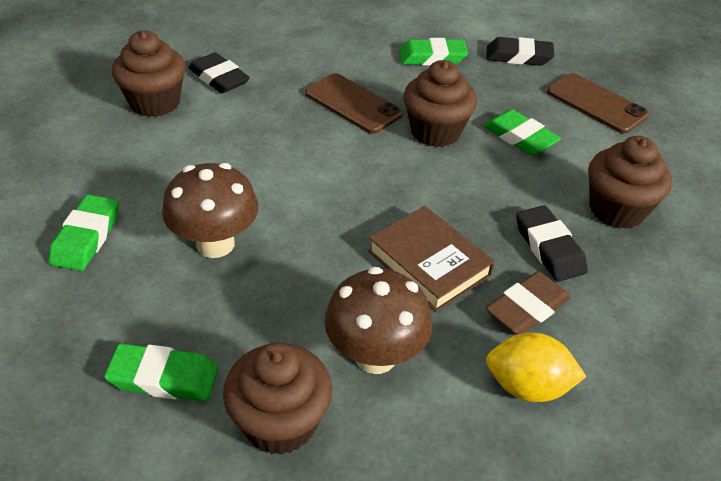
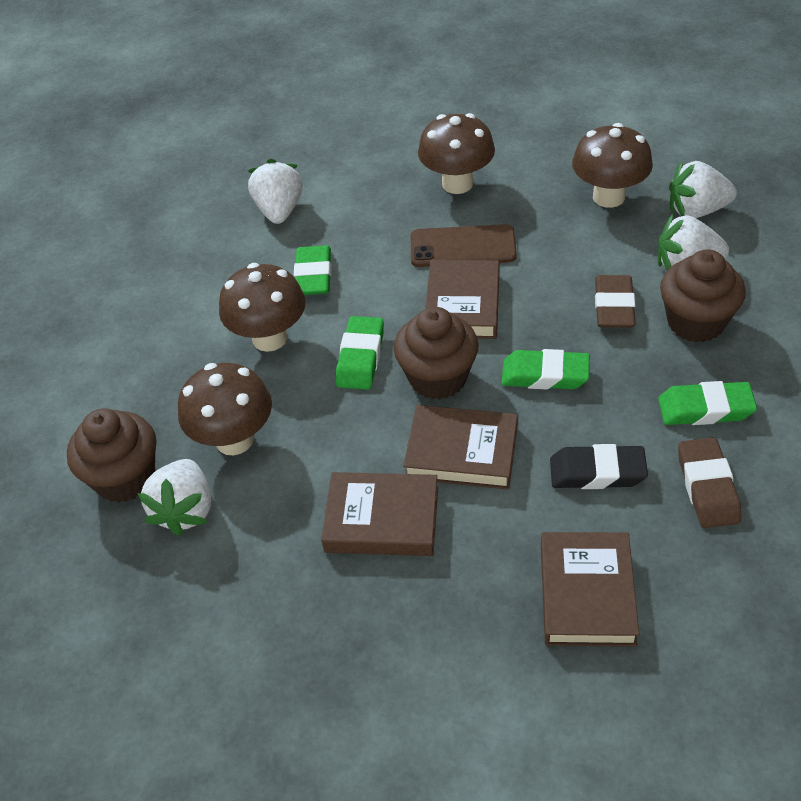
black eraser: [188,52,250,93] [486,37,555,66] [516,205,588,282] = 3 -> [550,444,648,489] = 1
brown book: [368,206,495,312] = 1 -> [321,472,438,556] [403,405,518,489] [425,260,499,339] [541,532,640,647] = 4
brown cupcake: [112,31,186,117] [223,342,332,455] [403,60,477,147] [588,136,672,229] = 4 -> [67,408,156,503] [394,307,479,400] [660,250,746,342] = 3
brown eraser: [486,271,571,335] = 1 -> [595,275,636,328] [678,437,741,528] = 2
brown mushroom: [162,163,258,258] [324,267,432,374] = 2 -> [178,363,272,455] [219,263,306,352] [418,113,495,194] [572,123,653,208] = 4
brown phone: [305,73,403,134] [547,73,649,134] = 2 -> [411,224,517,267] = 1
white strawberry: none = 0 -> [137,459,211,536] [248,159,303,224] [658,214,729,270] [669,161,737,218] = 4
yellow lemon: [486,332,586,402] = 1 -> none = 0

